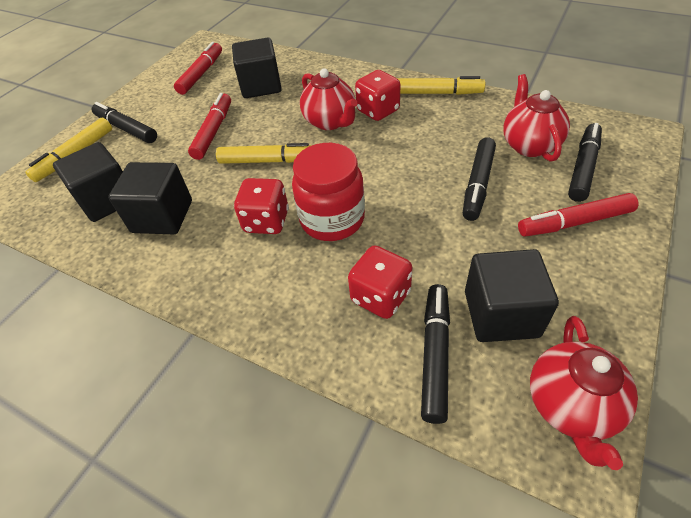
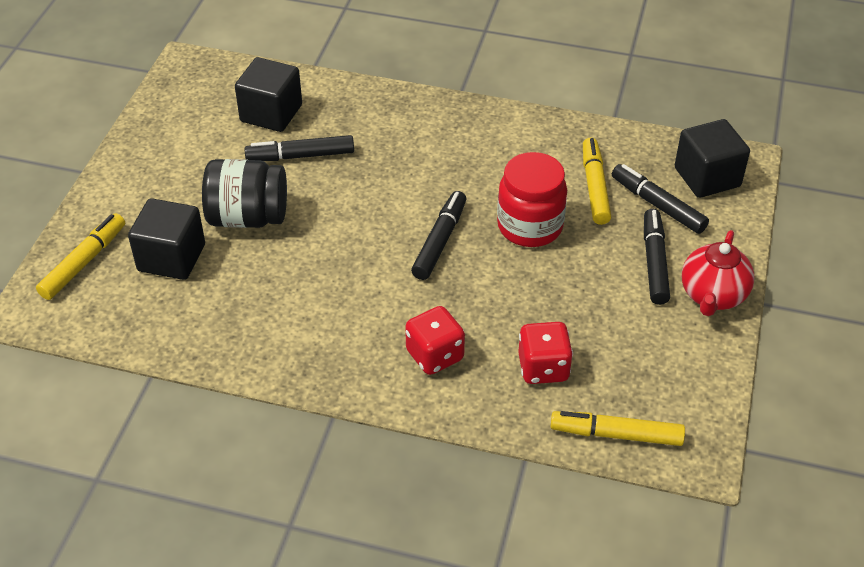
black cube: [53,142,123,222] [108,162,192,234] [232,38,282,98] [465,249,559,342] = 4 -> [128,198,205,280] [235,57,302,132] [675,119,750,198] = 3
black jar: none = 0 -> [202,159,287,228] = 1
red dice: [234,178,289,234] [348,245,413,319] [355,70,400,121] = 3 -> [405,306,465,375] [518,322,573,384] = 2
red marker: [174,42,222,95] [188,93,231,160] [518,193,638,237] = 3 -> none = 0
red teapot: [300,68,357,130] [503,74,570,162] [530,316,638,470] = 3 -> [682,230,755,316] = 1

